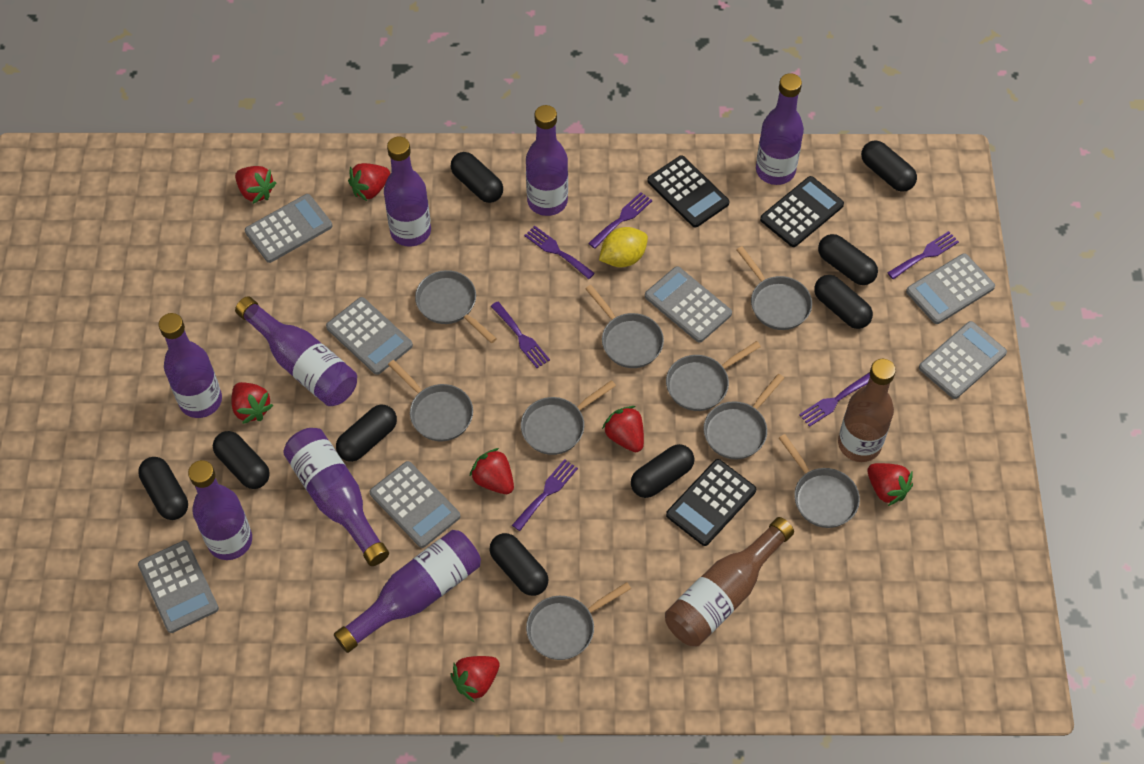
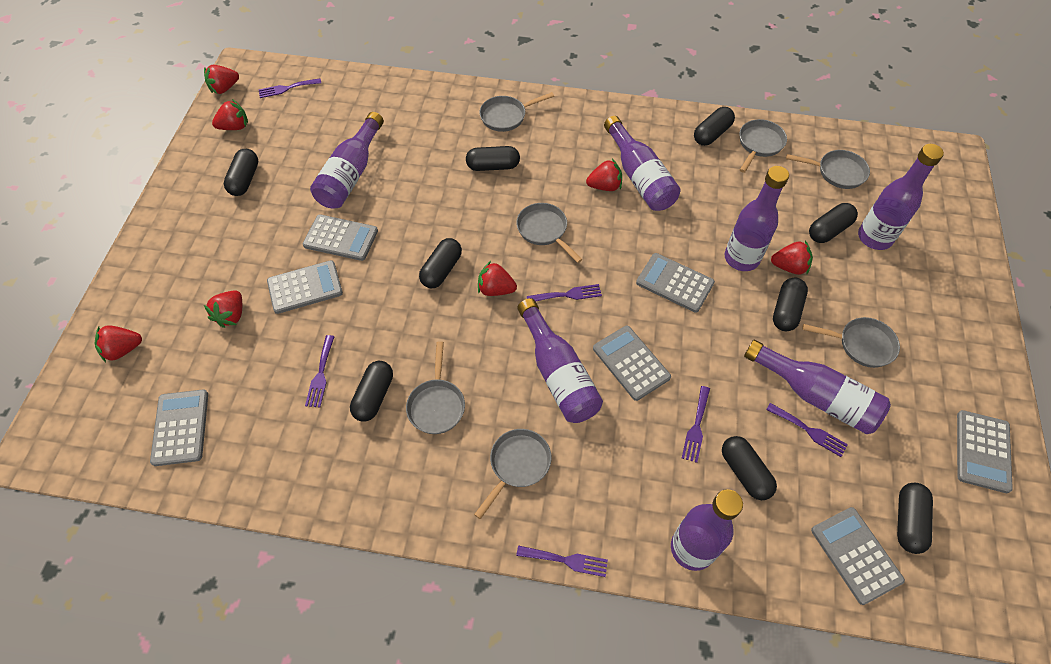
black calculator: [647,156,730,228] [666,459,756,546] [760,176,844,247] = 3 -> none = 0
brown bottle: [665,517,794,646] [838,359,896,462] = 2 -> none = 0
grey pan: [388,360,473,441] [415,270,497,343] [521,380,616,455] [526,582,631,660] [585,285,664,368] [666,341,761,411] [703,374,784,459] [736,246,812,330] [779,434,860,528] = 9 -> [406,341,465,434] [474,429,552,519] [479,92,554,132] [516,203,583,263] [739,119,787,173] [786,150,870,189] [802,317,900,368] = 7
purple bottle: [158,313,222,418] [188,460,252,560] [235,296,357,406] [283,428,389,566] [334,530,481,653] [384,136,431,247] [526,105,568,216] [756,73,804,185] = 8 -> [310,112,384,208] [517,298,603,423] [604,116,680,211] [671,489,743,571] [725,166,789,271] [744,340,891,434] [858,144,944,250] = 7
yellow lemon: [599,227,648,267] = 1 -> none = 0

